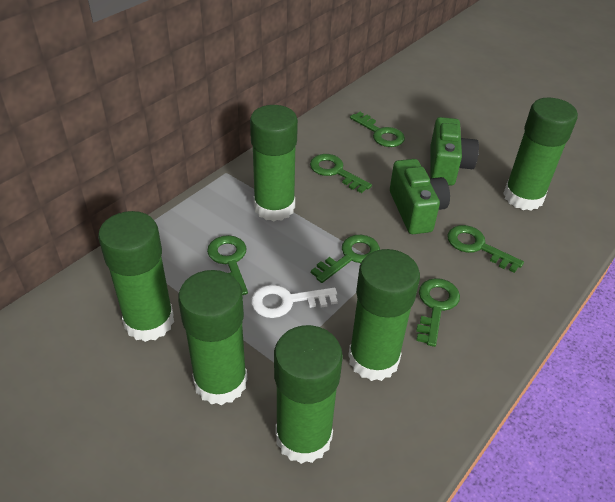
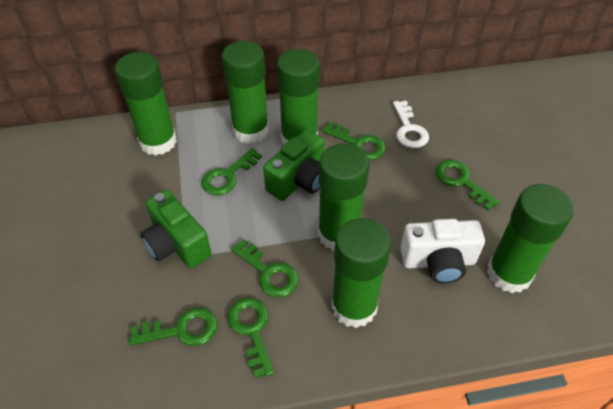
white camera: none = 0 -> [400,219,485,283] = 1

